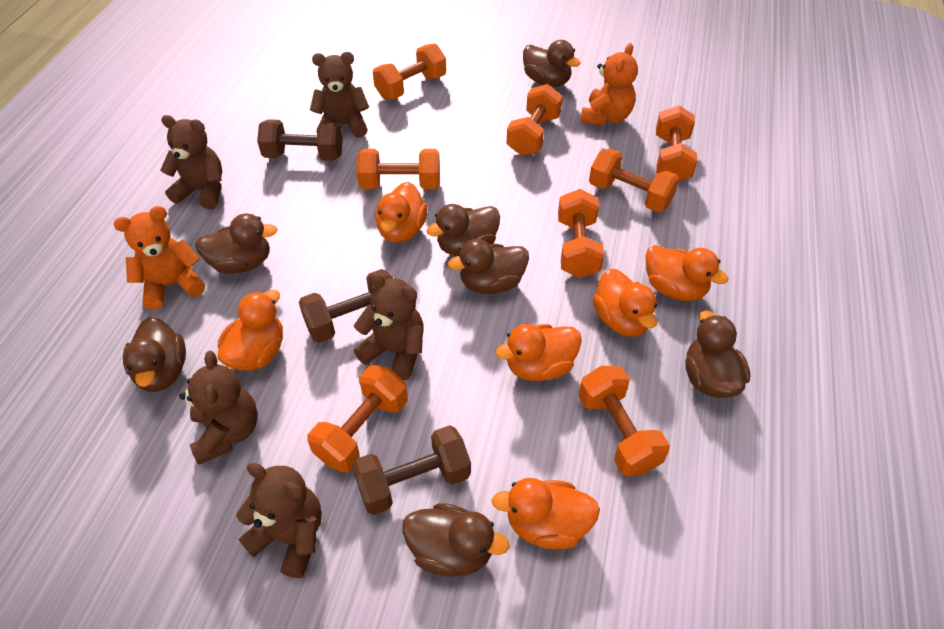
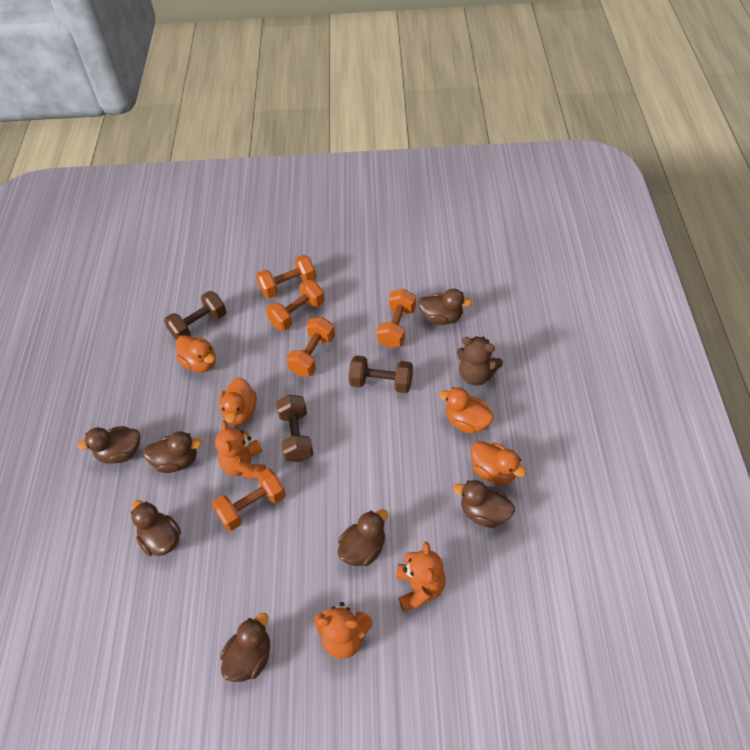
brown teddy bear: [160,115,222,209] [179,351,258,465] [236,463,322,578] [310,52,369,138] [354,272,424,381] = 5 -> [457,336,503,386] = 1
orange duck: [218,290,283,371] [375,182,427,243] [492,478,600,549] [496,324,582,381] [593,269,657,337] [645,245,728,301] = 6 -> [176,335,216,372] [219,377,257,425] [439,387,494,434] [471,441,526,484] = 4
orange dumbbell: [308,365,408,472] [357,149,440,189] [373,44,446,100] [506,84,563,156] [558,189,604,278] [578,366,670,476] [589,148,679,212] [656,105,697,181] = 8 -> [212,468,286,531] [256,255,316,298] [266,280,325,331] [286,317,335,376] [377,289,416,348] = 5
orange teddy bear: [114,206,205,310] [580,43,638,126] = 2 -> [215,420,266,479] [314,602,373,659] [396,542,445,612] = 3

